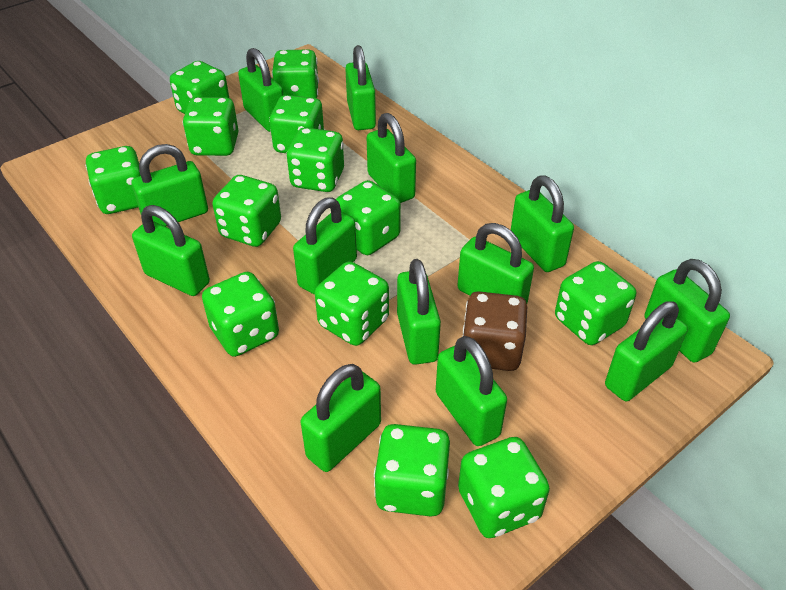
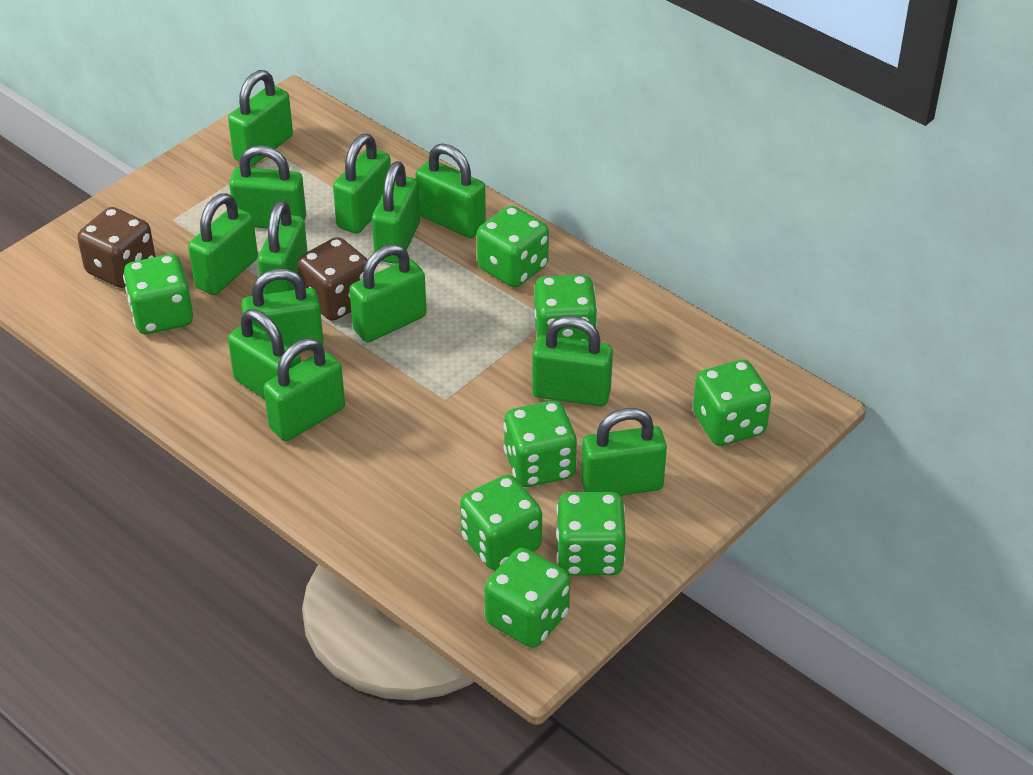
brown dice: [462,291,527,371] = 1 -> [77,207,155,288] [297,237,368,321] = 2
green dice: [85,146,141,214] [170,61,229,114] [183,97,239,156] [202,272,279,357] [212,175,281,247] [269,95,324,153] [272,49,319,98] [286,127,344,192] [315,261,389,346] [336,180,401,255] [374,424,450,517] [458,437,550,538] [555,261,636,345] = 13 -> [123,254,193,334] [460,474,542,570] [477,206,549,287] [484,548,570,648] [503,401,577,487] [534,275,598,341] [556,492,626,575] [693,360,771,446] = 8

